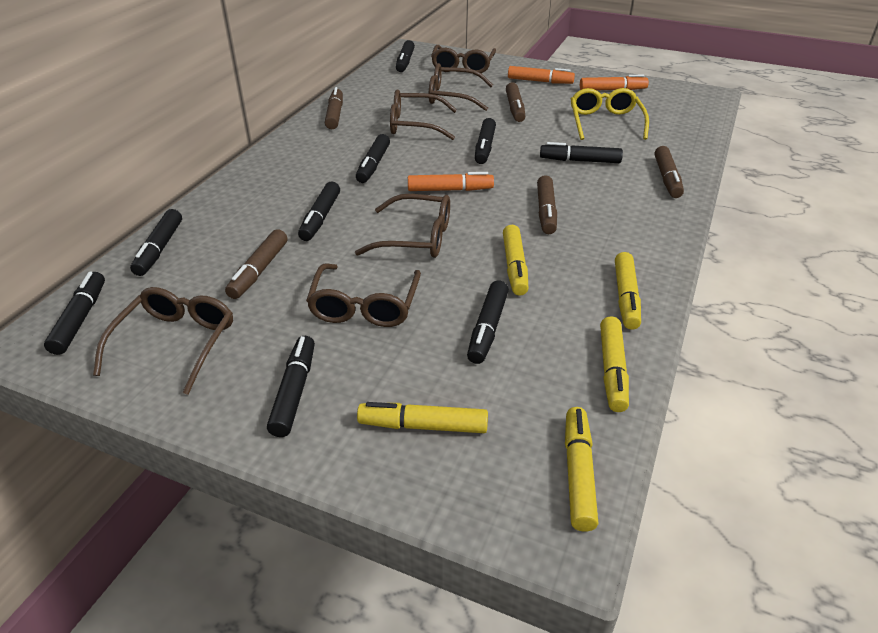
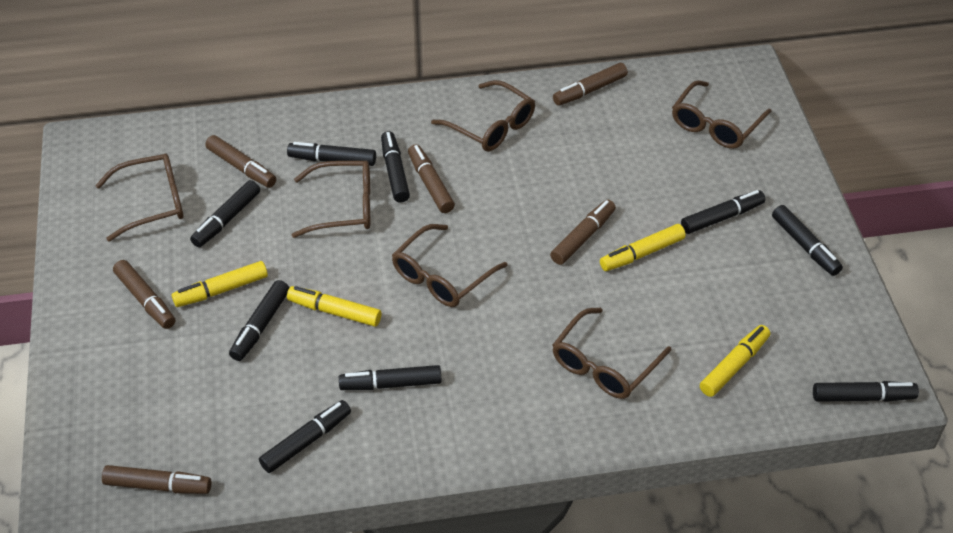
brown marker: [225,229,287,299] [325,87,343,129] [506,82,526,122] [537,175,557,234] [654,146,684,198] = 5 -> [102,465,211,494] [113,260,175,329] [205,135,276,188] [408,144,455,213] [550,200,616,265] [553,63,628,106] = 6
orange marker: [408,172,494,191] [508,66,575,84] [580,75,649,90] = 3 -> none = 0
yellow glasses: [571,88,649,140] = 1 -> none = 0
yellow marker: [357,402,488,433] [503,225,529,296] [565,407,599,532] [600,316,629,412] [615,252,641,330] = 5 -> [172,261,268,307] [287,286,381,327] [600,224,686,271] [700,325,770,397] = 4

